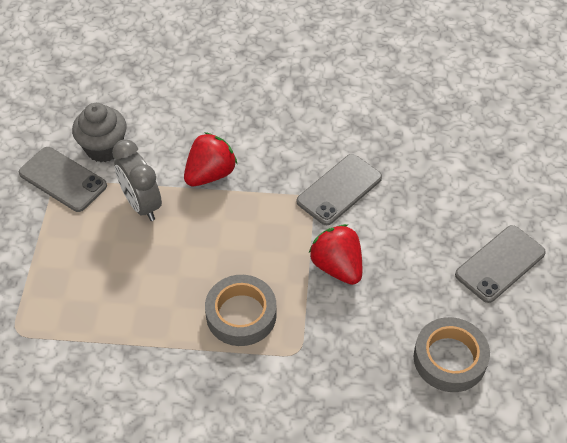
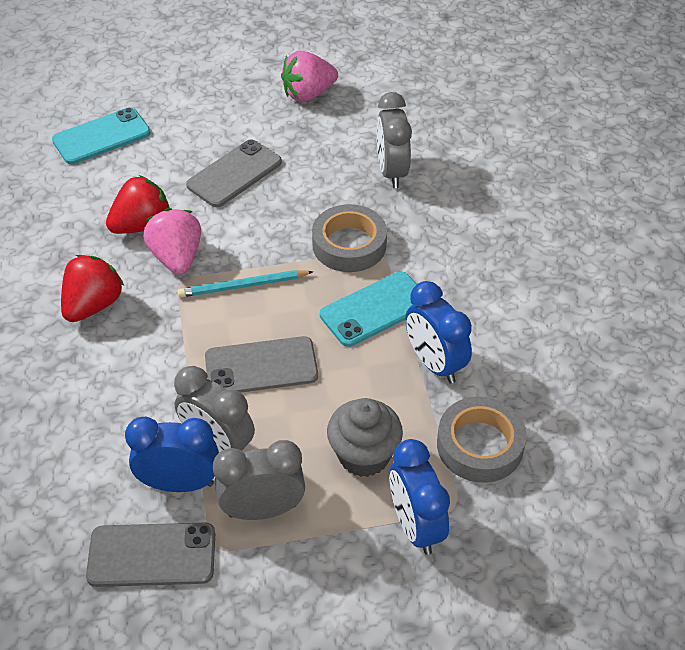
blue clock: none = 0 -> [125,416,219,492] [390,439,450,555] [405,281,472,384] = 3
grey clock: [112,139,162,221] = 1 -> [174,366,255,452] [213,440,305,520] [377,92,412,188] = 3
pink strawberry: none = 0 -> [143,208,201,275] [281,51,338,102] = 2
turquoise pencil: none = 0 -> [178,270,313,298] = 1
turquoise phone: none = 0 -> [52,107,151,164] [320,271,417,347] = 2

